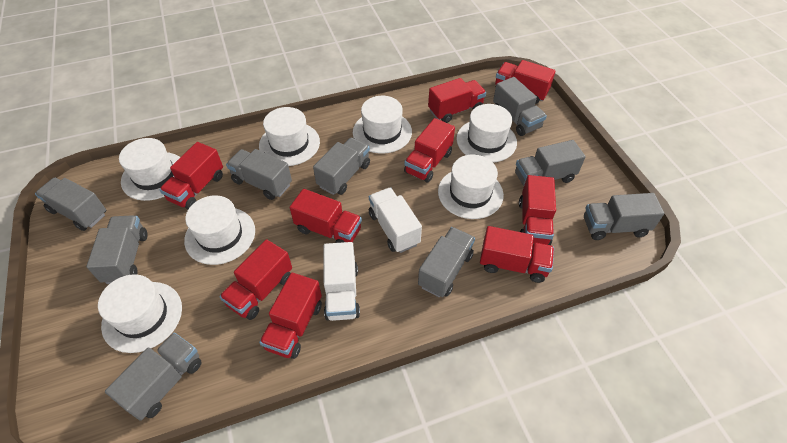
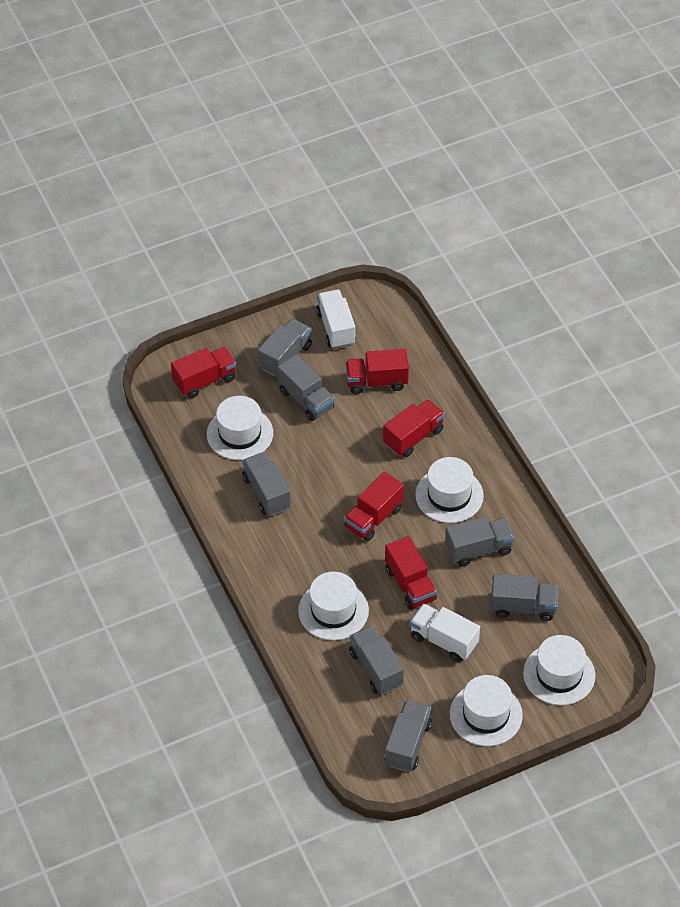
grey truck: [35,178,106,231] [86,215,147,284] [105,333,202,421] [226,149,292,200] [313,138,370,195] [418,227,475,297] [493,77,547,136] [515,140,586,186] [584,193,664,240] = 9 -> [242,452,291,516] [258,319,312,377] [277,355,335,421] [349,626,404,695] [385,700,432,772] [445,517,514,567] [491,574,558,621] = 7
red truck: [159,142,223,209] [219,239,292,320] [259,273,322,359] [290,189,362,243] [404,118,455,183] [428,78,486,123] [480,226,554,283] [495,60,556,104] [519,175,556,245] = 9 -> [171,347,236,398] [344,472,404,541] [345,349,409,394] [383,400,445,457] [385,536,437,610] = 5
white hat: [98,274,182,353] [119,138,180,201] [184,195,255,265] [259,107,320,166] [353,96,412,154] [438,155,504,219] [456,104,517,162] = 7 -> [207,396,273,460] [298,572,369,640] [415,457,484,523] [450,675,523,746] [523,635,595,705] = 5

